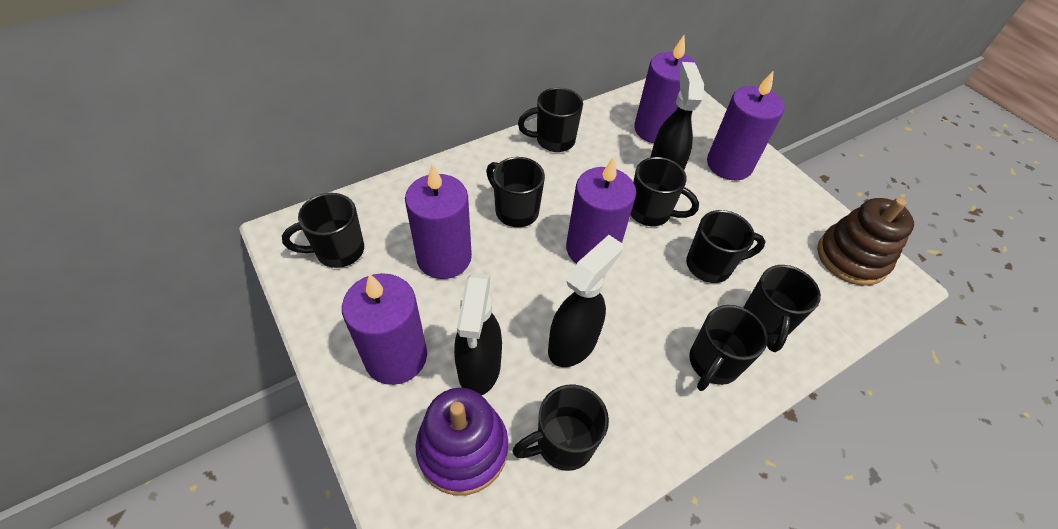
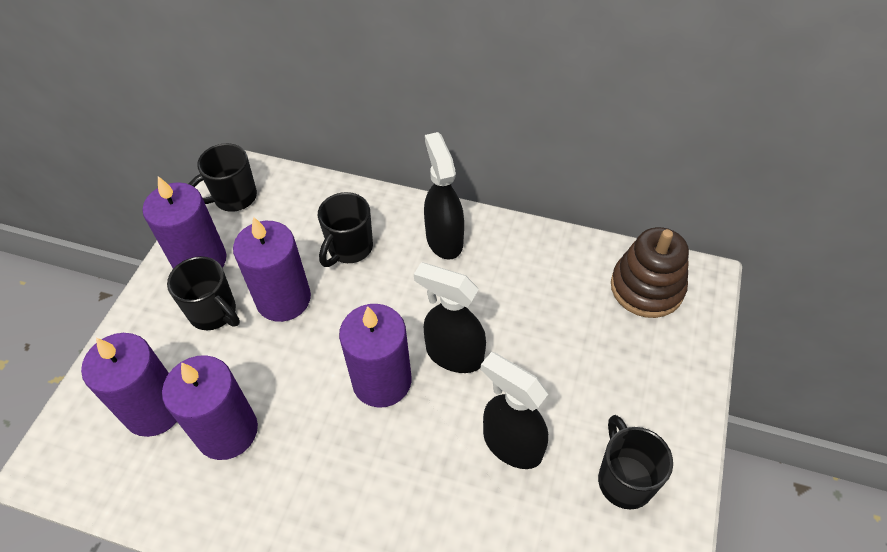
black mug: [282,193,364,268] [486,157,545,227] [512,384,609,471] [518,88,583,152] [631,157,699,226] [686,210,766,283] [689,305,768,391] [743,265,821,352] = 8 -> [167,256,240,330] [189,143,257,212] [318,192,373,267] [598,415,673,509] = 4
purple stacking toy: [415,388,508,495] = 1 -> none = 0

